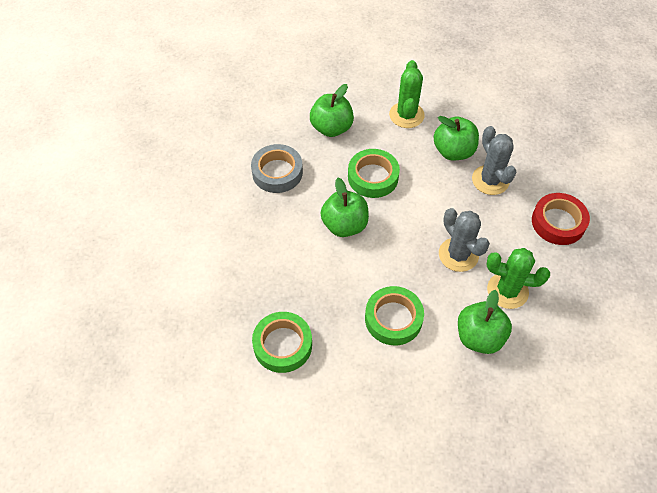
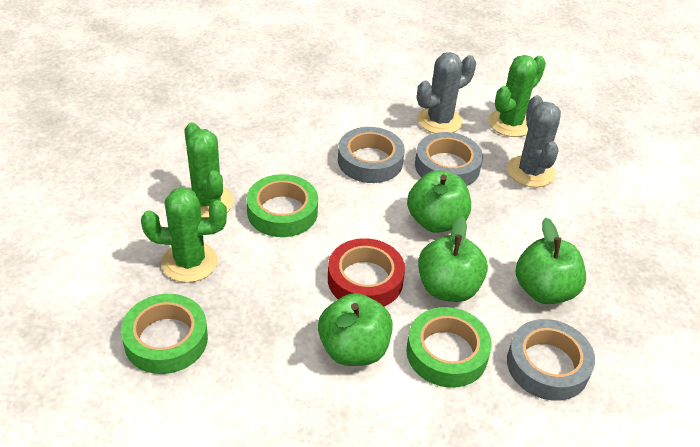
green cactus: [389,60,425,128] [486,248,550,309] = 2 -> [141,187,227,283] [185,122,234,217] [489,55,546,137] = 3
grey tape: [251,144,303,193] = 1 -> [338,127,405,183] [415,132,483,186] [507,319,595,401] = 3

